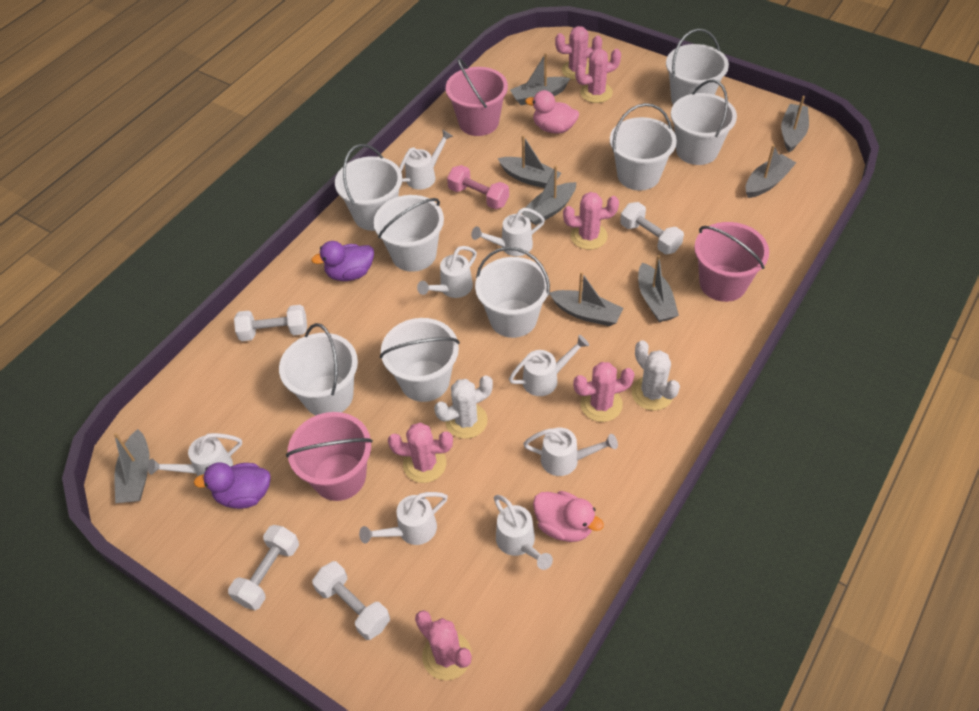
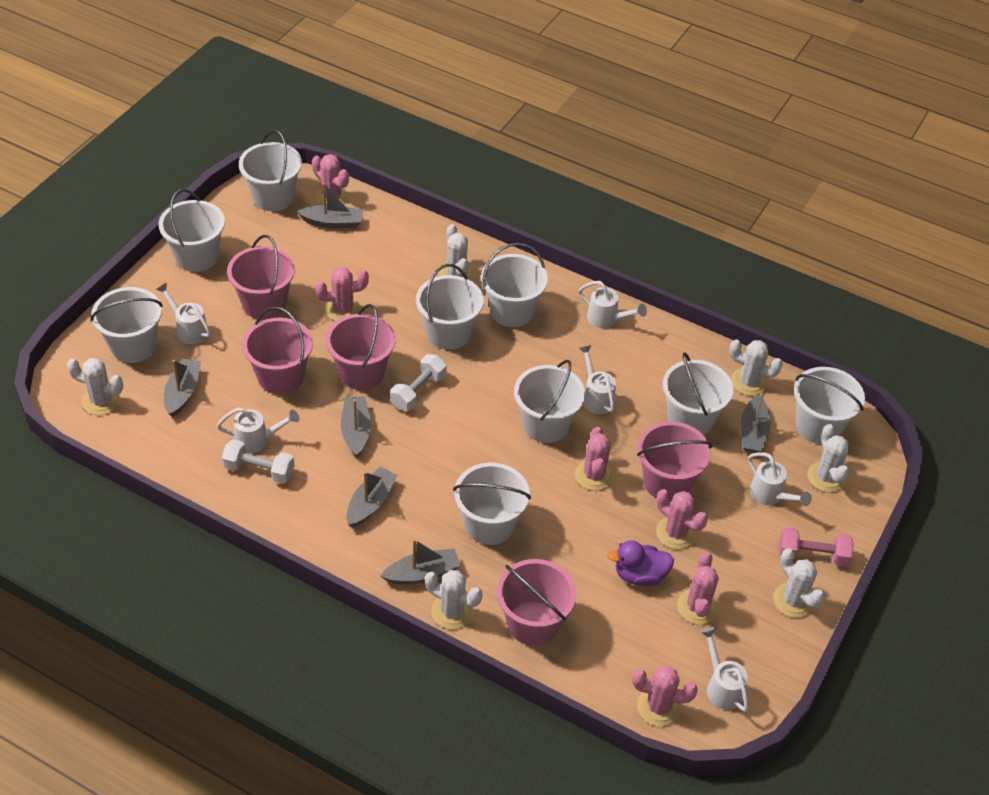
grey boat: [113,429,150,503] [498,135,561,188] [510,53,570,105] [521,165,576,225] [550,272,623,326] [638,255,679,322] [746,145,796,198] [781,96,809,152] = 8 -> [164,358,201,417] [297,183,363,228] [341,397,371,457] [347,467,398,528] [381,539,461,584] [741,389,771,453] = 6
pink bucket: [286,412,373,501] [446,58,508,136] [694,222,769,302] = 3 -> [227,235,295,320] [242,307,313,394] [326,304,395,390] [497,559,576,646] [637,421,712,502] = 5
pink duck: [525,90,579,134] [533,491,604,542] = 2 -> none = 0
purple duck: [194,463,271,509] [311,241,374,281] = 2 -> [607,540,674,586] = 1
white bucket: [279,323,358,415] [335,144,402,231] [374,195,444,272] [380,318,460,402] [475,247,550,338] [610,103,677,190] [666,29,729,105] [671,79,737,165] = 8 -> [90,287,163,363] [159,189,225,272] [239,130,302,211] [416,264,484,350] [453,462,531,545] [481,243,548,327] [514,360,585,443] [663,352,733,435] [794,367,865,444] = 9
white cactus: [434,375,493,439] [632,340,680,411] = 2 -> [67,358,123,415] [425,570,482,629] [439,224,474,281] [729,339,783,396] [773,548,825,618] [807,424,849,493] = 6
white dumbbell: [228,525,299,610] [234,305,307,341] [312,561,390,640] [620,202,684,254] = 4 -> [222,439,295,484] [390,354,447,411] = 2
white watering can: [148,433,242,476] [359,492,448,545] [399,130,453,190] [417,246,477,298] [471,208,545,256] [494,495,553,570] [509,335,589,396] [523,427,618,476] = 8 -> [156,282,211,345] [217,407,299,453] [578,281,647,328] [579,345,616,414] [700,627,749,712] [748,452,812,506] = 6

